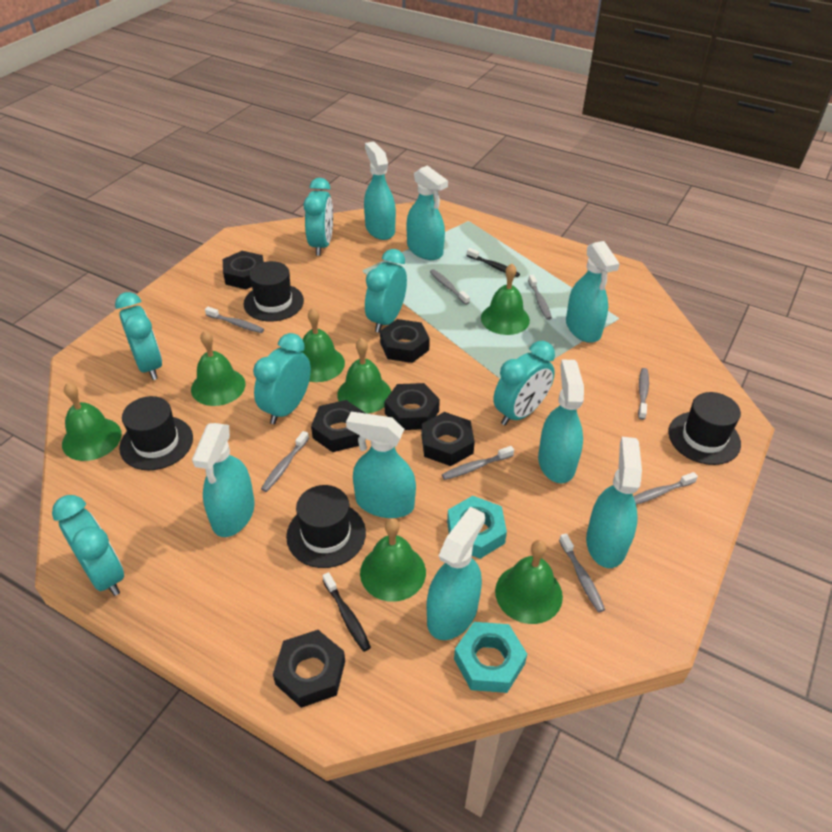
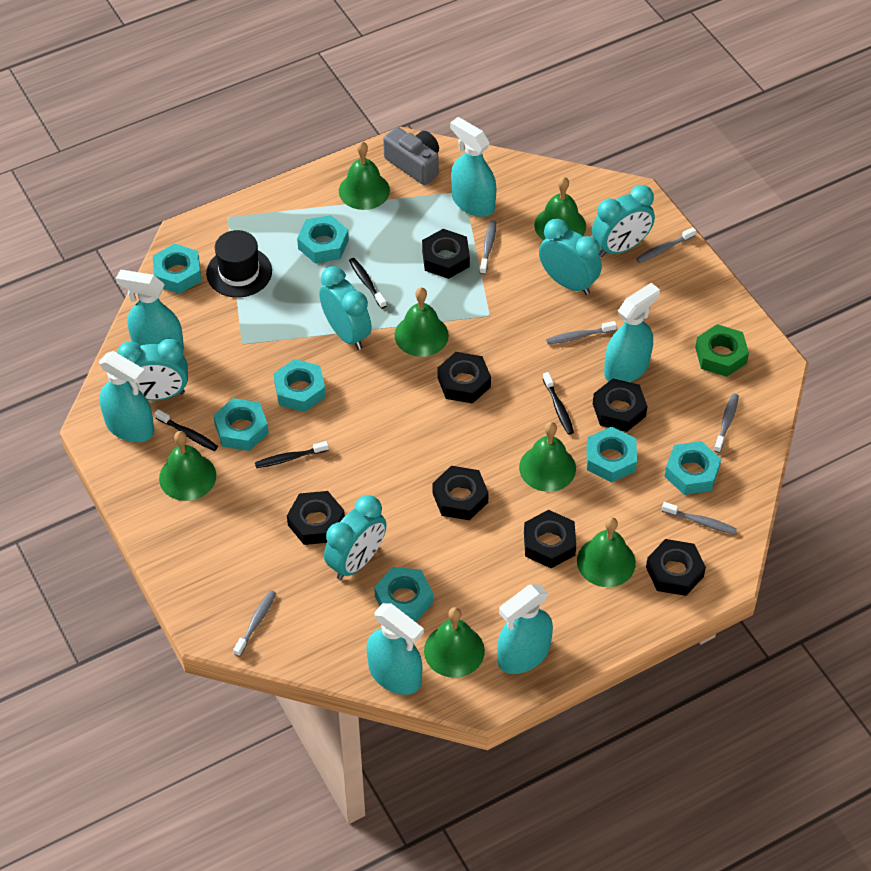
black hat: [119,396,193,470] [244,261,304,322] [286,485,366,568] [668,392,741,465] = 4 -> [206,230,272,298] = 1
black nut: [223,251,264,289] [273,630,345,708] [311,400,366,452] [380,319,430,363] [384,383,440,430] [421,412,475,466] = 6 -> [287,491,345,545] [422,229,470,279] [433,466,489,520] [438,352,491,404] [524,510,576,568] [593,379,648,432] [646,539,706,596] = 7
black toothbrush: [323,572,371,652] [467,248,520,277] = 2 -> [155,409,218,451] [255,441,329,468] [349,258,387,309] [543,372,574,435] = 4
green nut: none = 0 -> [695,324,749,377] = 1
grey camera: none = 0 -> [383,127,439,185] = 1
grey toothbrush: [205,307,264,333] [261,431,309,492] [430,269,470,305] [442,446,514,480] [528,275,552,320] [559,533,605,612] [633,472,698,505] [638,368,649,420] = 8 -> [233,590,276,657] [480,220,496,275] [546,321,617,344] [636,227,696,263] [662,502,737,534] [714,394,739,453] = 6
turquoise clock: [52,495,124,596] [115,292,162,380] [253,333,311,424] [304,178,333,256] [365,249,407,333] [493,341,555,426] = 6 -> [117,339,188,400] [319,266,372,350] [324,495,387,580] [539,219,602,295] [592,185,655,257] = 5
turquoise nut: [447,496,507,559] [454,622,527,693] = 2 -> [153,244,201,294] [213,398,269,451] [273,359,326,412] [297,215,349,263] [374,567,433,622] [587,426,637,483] [664,441,721,495] = 7
turquoise spray bottle: [192,423,255,537] [346,412,416,518] [364,141,396,240] [406,165,448,260] [427,506,485,640] [538,360,584,483] [566,241,619,343] [586,437,642,568] = 8 -> [99,351,154,442] [116,270,184,350] [366,603,424,695] [450,117,496,217] [497,584,553,674] [604,283,660,382] = 6

